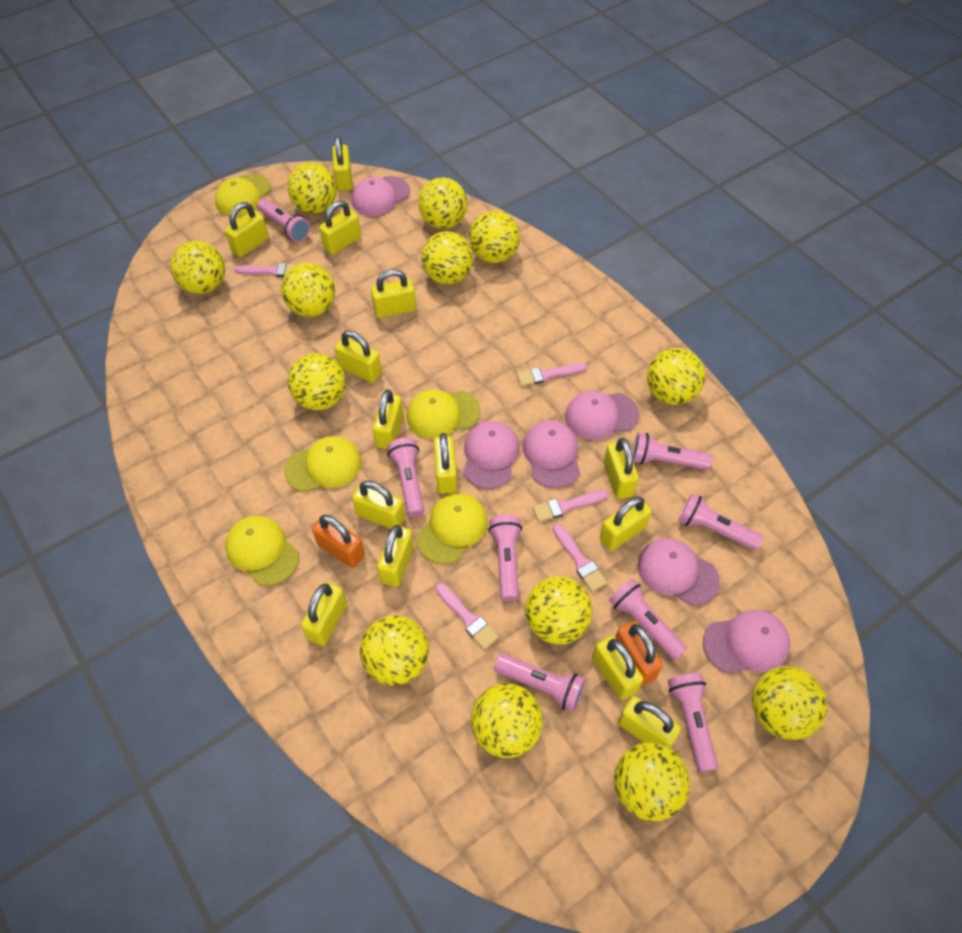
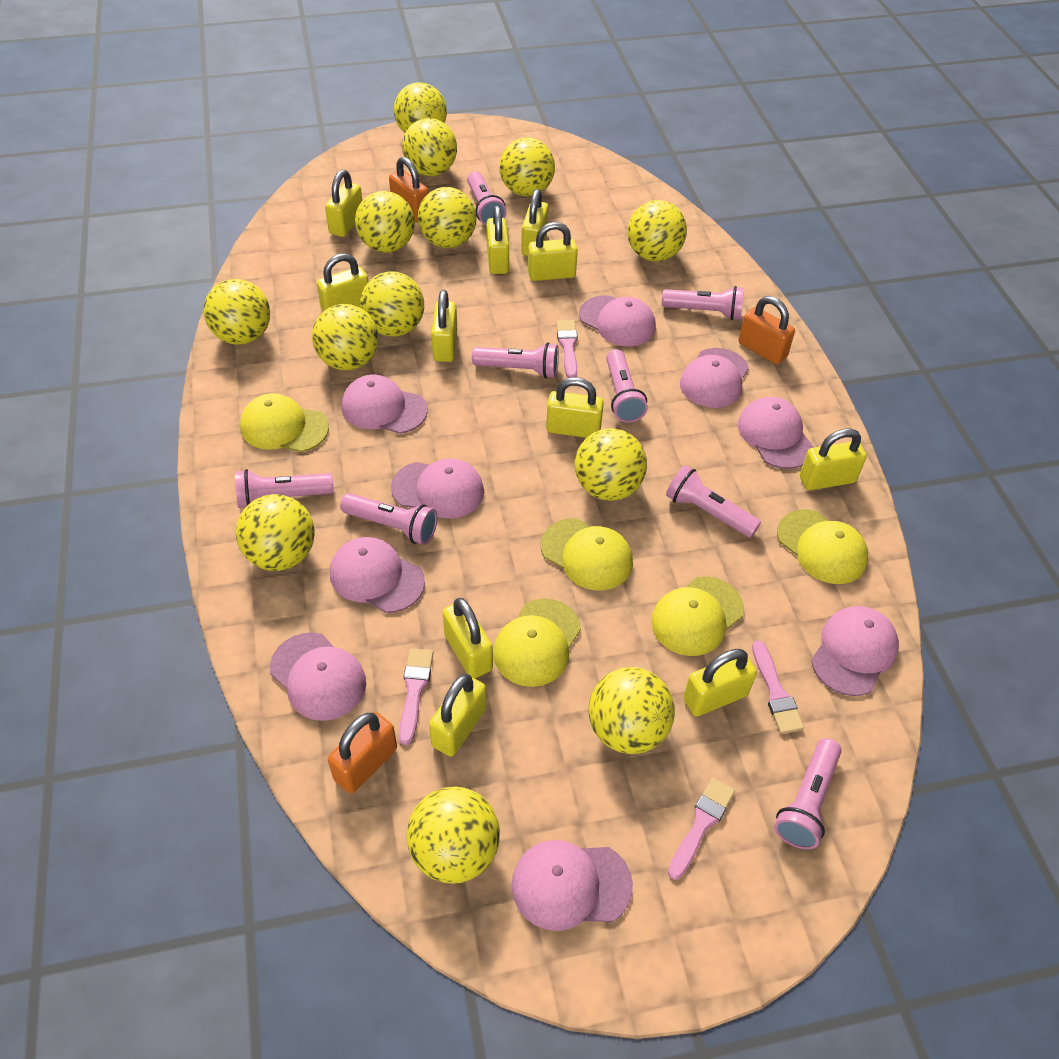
orange padlock: [312,514,365,568] [615,621,663,686] = 2 -> [328,712,397,794] [389,157,429,222] [739,296,795,364] = 3
pink brush: [234,263,297,277] [436,583,499,650] [517,363,587,386] [533,490,608,522] [553,524,607,592] = 5 -> [399,648,433,746] [556,320,578,378] [668,778,735,880] [752,640,804,734] = 4
pink cap: [352,176,410,216] [464,421,519,489] [523,420,580,488] [565,391,639,440] [637,538,720,606] [703,610,790,674] = 6 -> [270,632,366,721] [330,537,425,613] [342,374,428,434] [391,458,484,519] [511,840,633,931] [579,295,656,346] [680,348,749,408] [738,397,814,469] [811,606,899,696] = 9
yellow padlock: [225,202,269,257] [301,582,347,646] [319,200,361,255] [332,136,352,191] [335,331,382,383] [352,481,405,529] [371,269,416,318] [373,389,404,449] [377,525,414,587] [433,433,457,494] [592,636,643,700] [600,497,652,551] [604,438,639,499] [618,696,681,748] = 14 -> [317,253,369,311] [325,169,362,237] [429,674,486,757] [431,290,457,362] [442,598,493,678] [486,206,509,274] [521,189,549,256] [528,222,578,281] [546,377,604,438] [683,649,757,717] [800,428,867,490] = 11

